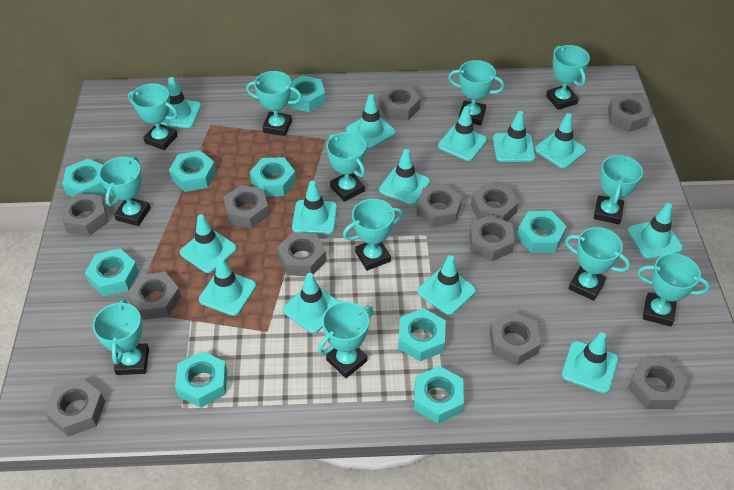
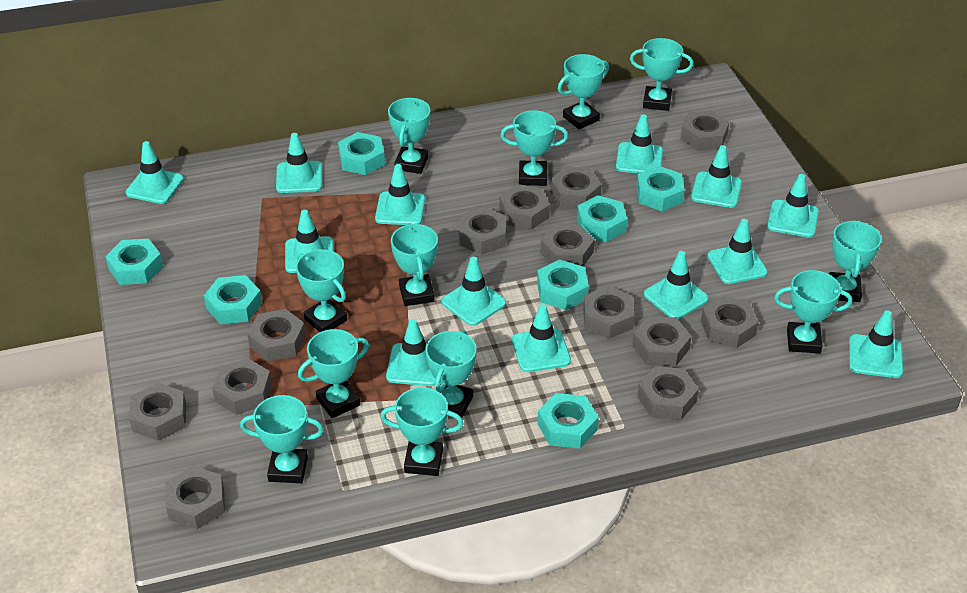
grey nut: [44,378,105,436] [60,193,108,236] [127,272,181,320] [223,185,269,229] [277,232,326,276] [379,85,420,120] [416,184,462,227] [469,215,514,261] [471,182,518,221] [490,311,541,365] [608,93,650,132] [628,358,687,409] = 12 -> [129,383,186,441] [166,466,225,529] [212,358,272,415] [247,309,306,361] [459,207,507,255] [499,184,550,230] [541,224,595,266] [550,166,602,209] [583,286,634,339] [632,316,692,367] [637,366,699,420] [680,110,729,151] [701,296,759,348] = 13
turquoise nut: [62,159,106,197] [85,248,139,297] [169,150,216,192] [175,351,227,408] [250,158,296,196] [289,75,325,112] [398,308,446,361] [414,366,464,424] [517,211,567,253] = 9 -> [105,239,163,285] [204,275,262,324] [338,132,385,175] [537,259,589,310] [537,393,599,449] [577,195,627,242] [636,166,685,211] = 7

